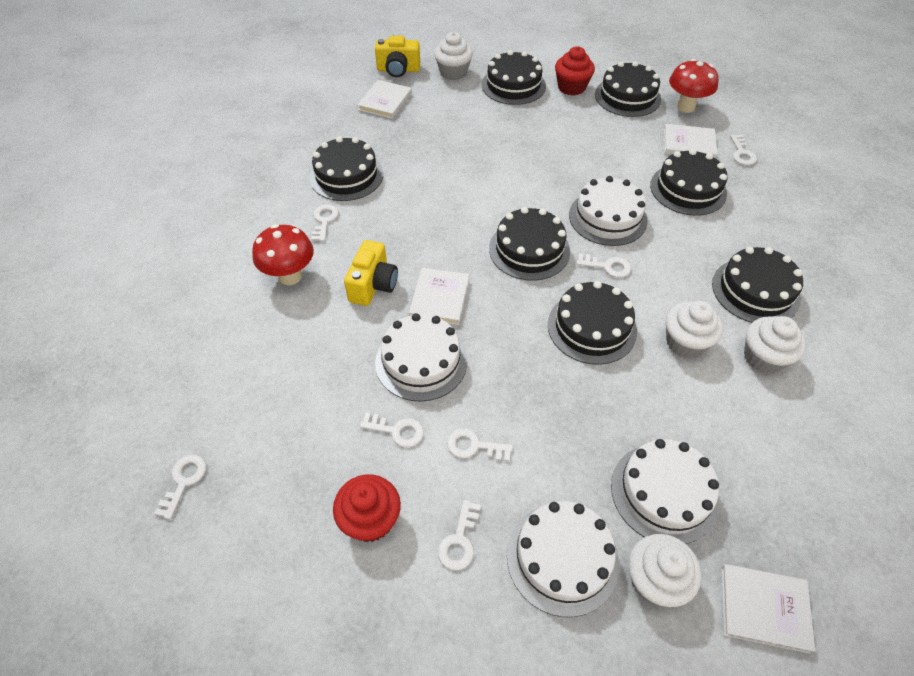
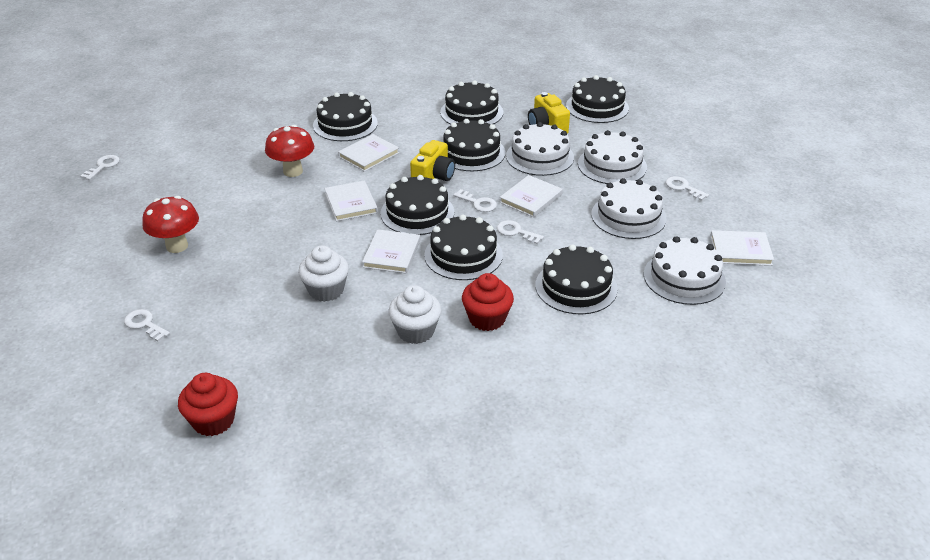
white book: [357,80,412,119] [409,268,469,325] [664,124,717,158] [721,564,815,654] = 4 -> [324,181,378,221] [338,134,399,172] [362,229,420,274] [500,175,563,217] [710,230,774,266] = 5
white cupcake: [434,32,473,80] [629,534,701,607] [666,301,723,358] [744,316,806,374] = 4 -> [298,245,349,302] [389,285,441,344] = 2
white key: [154,455,206,519] [311,204,339,241] [360,412,424,447] [438,500,481,570] [447,428,513,461] [576,254,631,278] [730,135,757,165] = 7 -> [80,155,120,180] [124,309,170,342] [453,189,497,212] [497,220,544,244] [666,176,709,201] = 5

